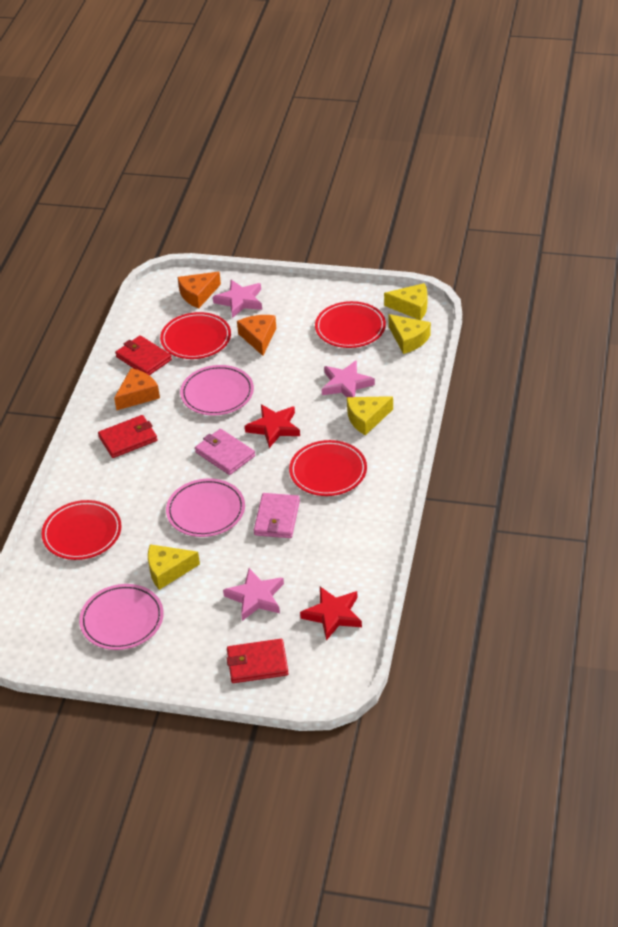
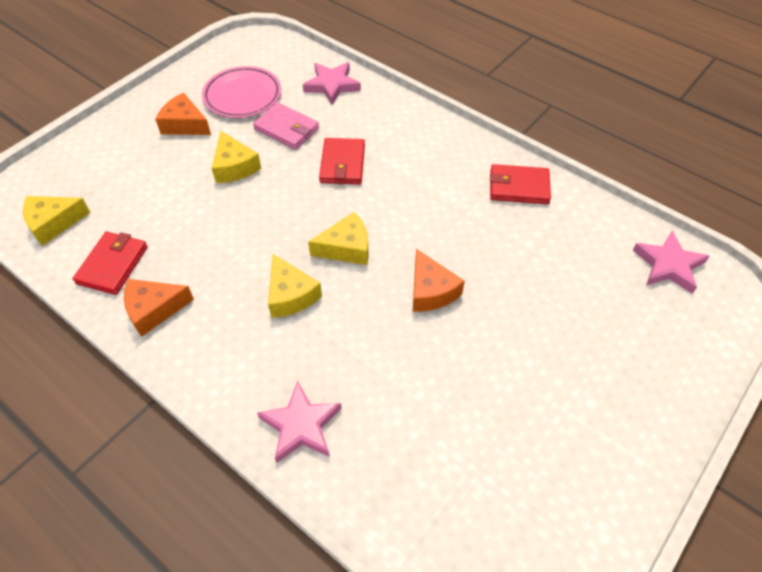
pink plate: [79,584,164,650] [166,478,245,537] [180,365,254,416] = 3 -> [202,66,281,118] = 1
pink wallet: [195,429,255,475] [254,493,300,538] = 2 -> [253,103,319,150] = 1
red plate: [41,500,122,560] [160,312,231,359] [289,440,367,496] [315,301,386,348] = 4 -> none = 0
red star: [245,404,300,448] [300,587,362,640] = 2 -> none = 0

